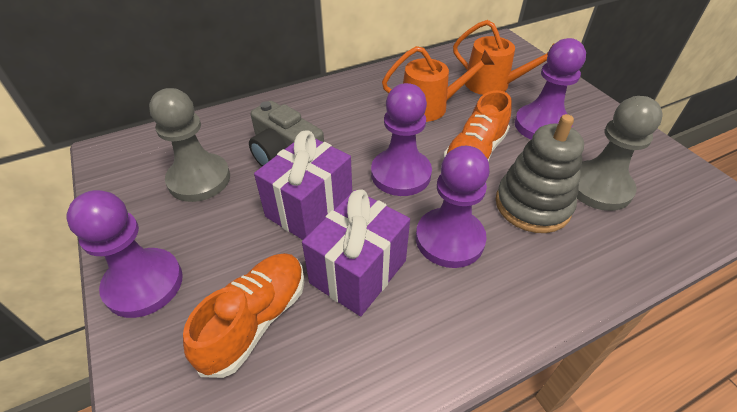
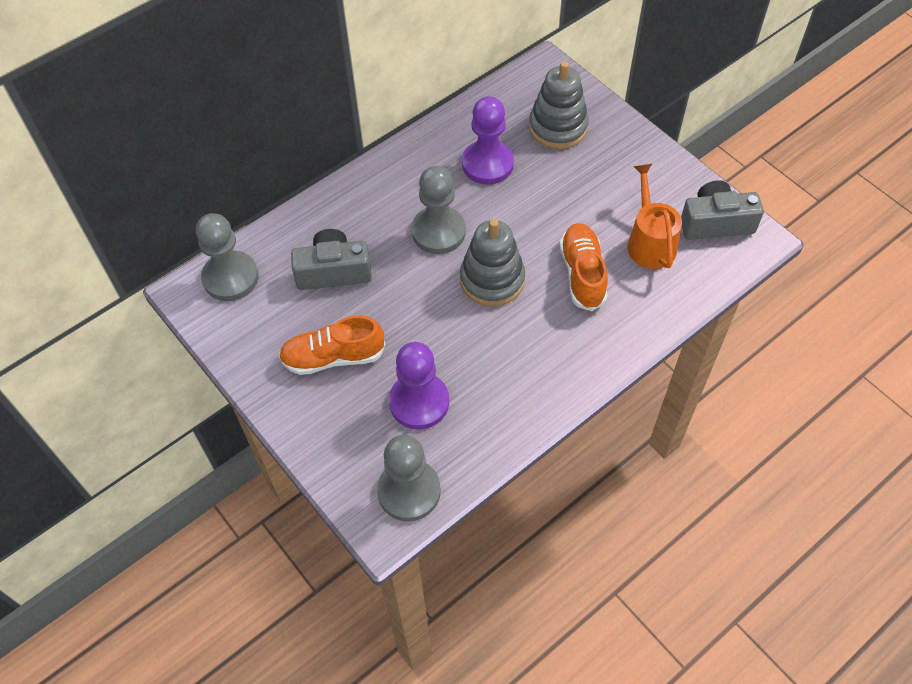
grey camera: [249,101,324,166] = 1 -> [291,229,372,290] [681,180,764,240] = 2
grey pawn: [149,88,230,202] [577,96,663,211] = 2 -> [196,213,259,301] [377,435,441,521] [411,166,466,254] = 3
grey stacking toy: [496,114,584,233] = 1 -> [460,219,525,306] [529,61,589,149] = 2
orange watering can: [382,46,495,122] [453,20,555,95] = 2 -> [627,164,682,269] = 1
purple gift: [254,131,352,240] [302,189,410,316] = 2 -> none = 0
purple pawn: [66,190,183,318] [371,83,432,196] [416,146,490,268] [515,38,586,139] = 4 -> [389,342,449,430] [462,96,514,184] = 2

